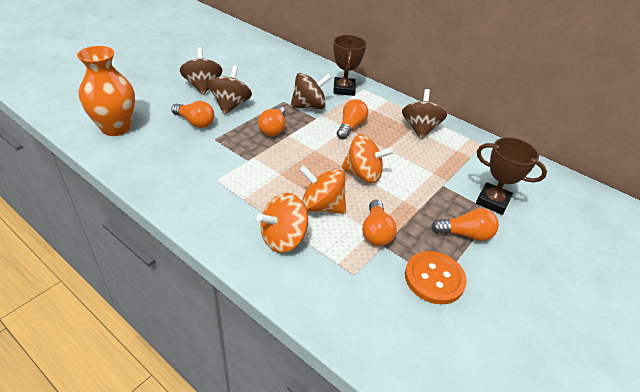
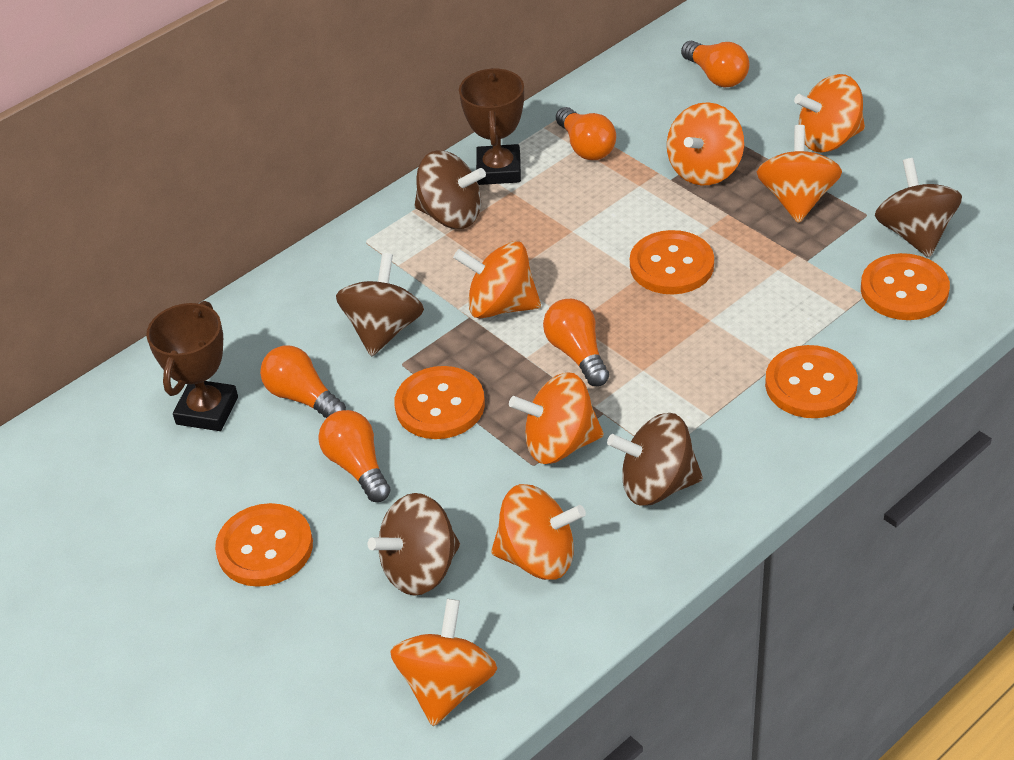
brown spinning top: [180,48,223,95] [208,65,252,115] [290,73,331,109] [402,89,447,139] = 4 -> [336,253,424,357] [368,493,460,596] [415,150,486,229] [607,413,703,506] [875,158,962,258] = 5
orange button: [405,251,467,304] = 1 -> [215,503,313,587] [394,366,485,439] [630,230,714,295] [765,345,858,418] [861,253,950,320] = 5
orange spinning top: [257,193,308,253] [299,165,346,214] [341,134,394,183] = 3 -> [390,599,497,726] [453,241,541,319] [491,484,586,580] [509,372,604,464] [667,102,744,186] [757,125,842,223] [794,74,865,152] = 7
orange vase: [77,46,135,136] = 1 -> none = 0

